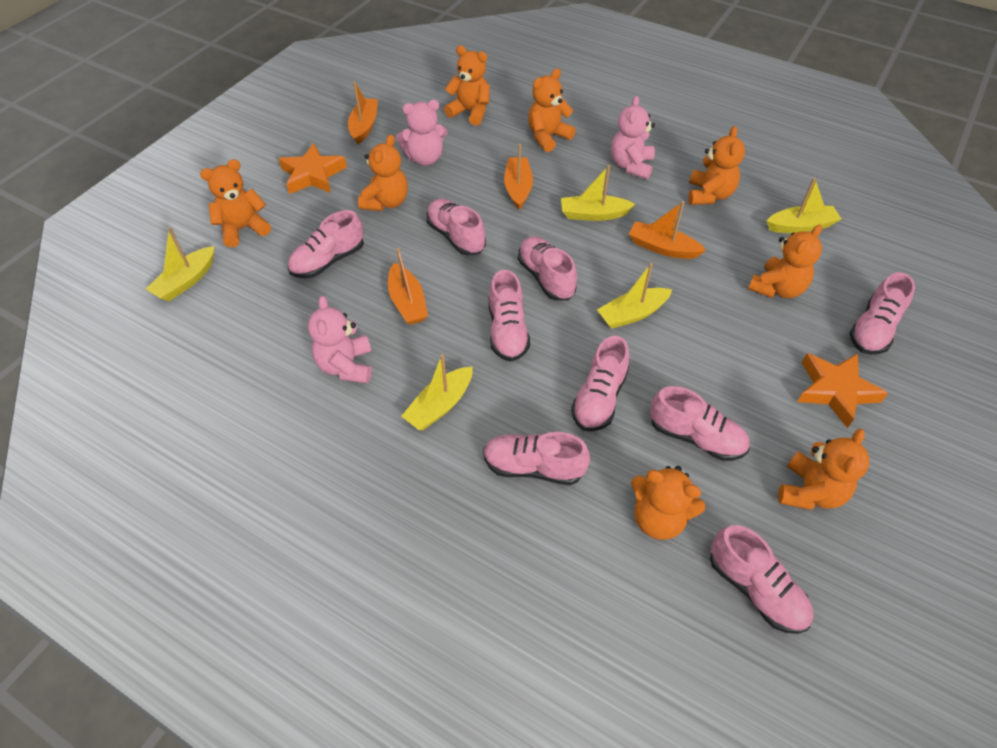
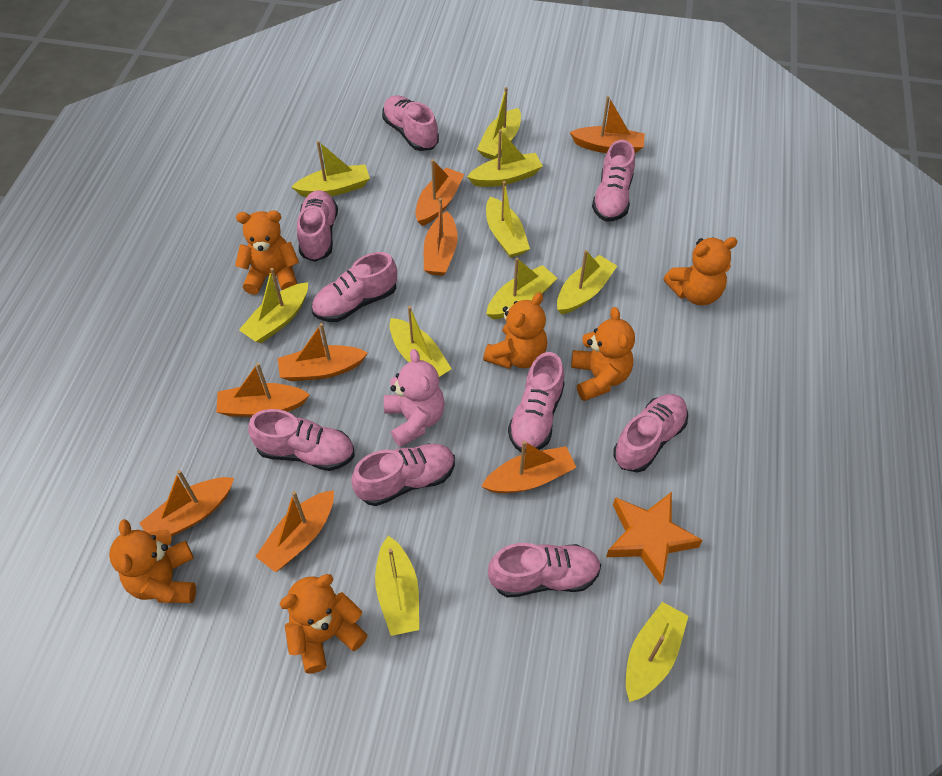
orange boat: [348,81,378,145] [388,248,428,325] [504,144,533,210] [629,201,706,259] = 4 -> [140,470,234,537] [216,363,310,417] [255,490,334,572] [278,323,368,381] [415,159,464,226] [424,198,458,276] [481,441,576,493] [569,96,645,153] = 8
orange star: [279,143,347,194] [797,353,888,428] = 2 -> [606,492,703,585] = 1
orange teddy bear: [200,159,271,247] [358,134,408,211] [444,45,490,126] [528,69,576,152] [631,466,706,540] [688,126,745,205] [748,225,822,298] [778,429,869,510] = 8 -> [109,519,196,603] [235,210,299,295] [279,574,367,674] [483,292,547,369] [571,307,635,401] [663,237,738,305] = 6
pink teddy bear: [308,296,372,383] [396,100,448,166] [611,96,655,179] = 3 -> [384,349,445,447] = 1
yellow boat: [146,227,214,301] [401,354,472,430] [561,165,635,221] [597,263,672,329] [767,178,841,233] = 5 -> [239,268,308,343] [292,141,370,197] [375,536,419,636] [390,306,452,377] [467,130,543,187] [477,87,521,160] [486,181,530,258] [486,258,557,320] [557,250,617,315] [626,602,688,702] = 10

